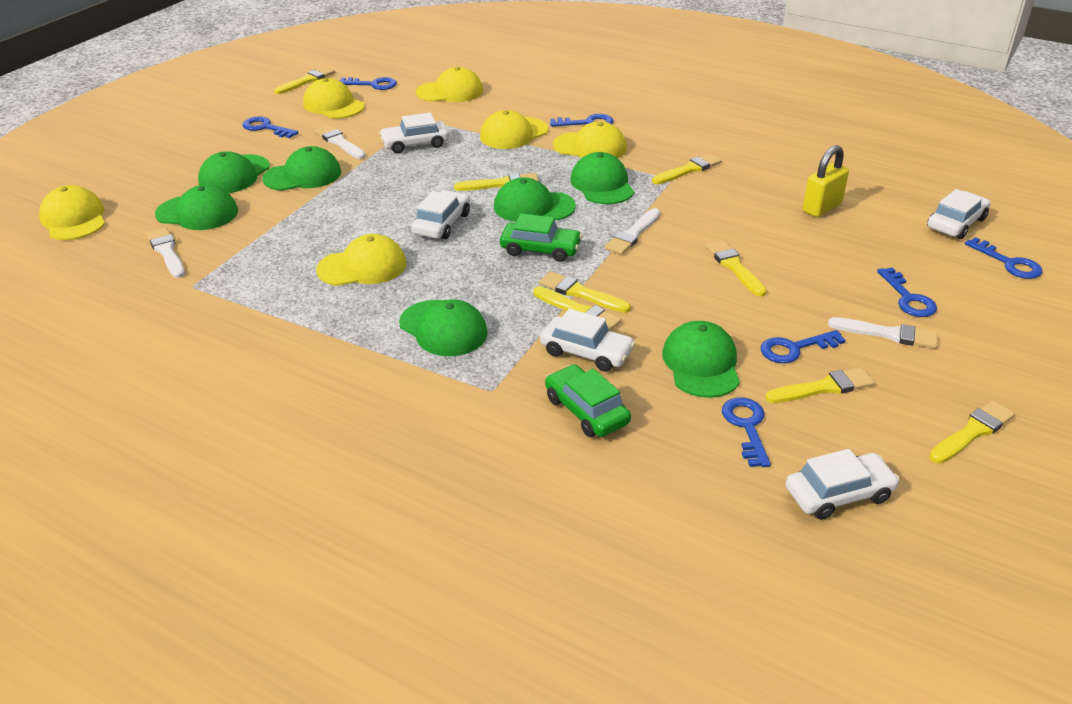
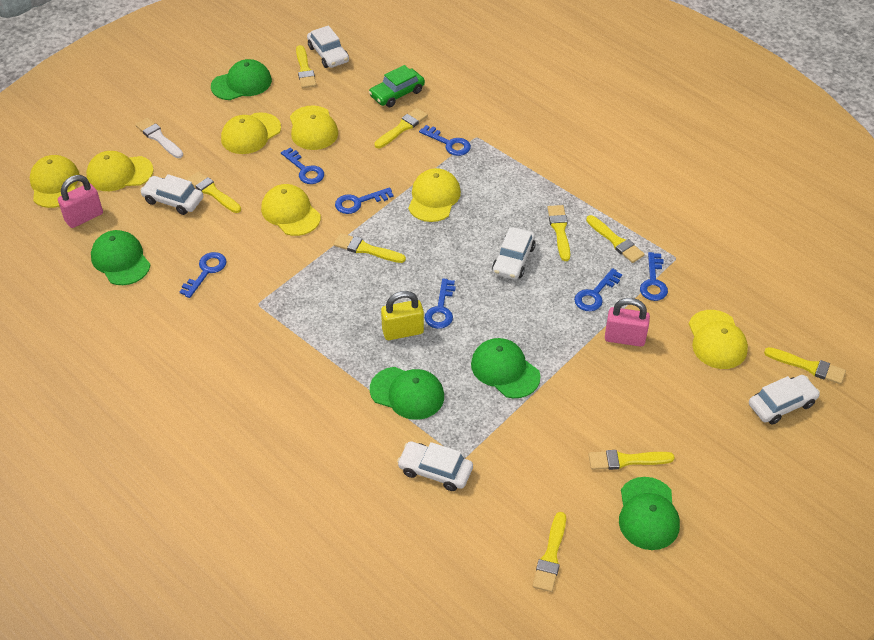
green cap: [155,185,238,230] [198,151,270,193] [262,146,341,191] [399,299,488,356] [494,177,576,222] [570,152,634,204] [662,321,740,398] = 7 -> [91,230,150,285] [211,59,272,100] [370,367,444,420] [471,338,540,398] [619,477,680,550] = 5
green car: [500,214,582,262] [545,365,631,437] = 2 -> [369,65,425,107] = 1
pink padlock: none = 0 -> [58,175,103,228] [605,298,650,347] = 2
white brush: [147,227,185,278] [315,125,366,159] [604,208,660,255] [828,317,938,349] = 4 -> [135,118,183,158] = 1
yellow brush: [274,66,335,94] [454,173,539,191] [533,286,622,331] [539,271,631,313] [652,153,722,184] [706,240,767,297] [765,368,874,403] [929,400,1015,463] = 8 -> [187,171,241,213] [296,45,316,88] [334,233,406,263] [374,108,428,148] [533,512,566,592] [548,205,570,261] [586,215,645,263] [589,450,675,470] [764,347,846,384] = 9
yellow cap: [39,185,105,240] [303,78,365,119] [316,234,406,286] [416,67,483,102] [480,110,548,149] [553,121,627,158] = 6 -> [29,155,80,208] [86,151,154,191] [221,112,281,154] [261,184,321,236] [290,105,338,150] [408,168,461,222] [689,310,748,369] = 7

